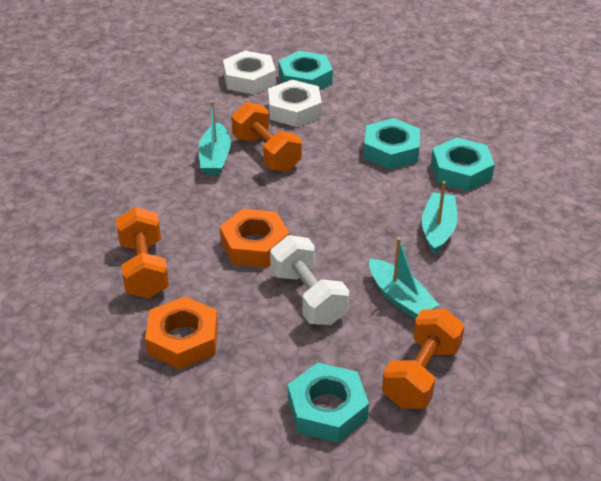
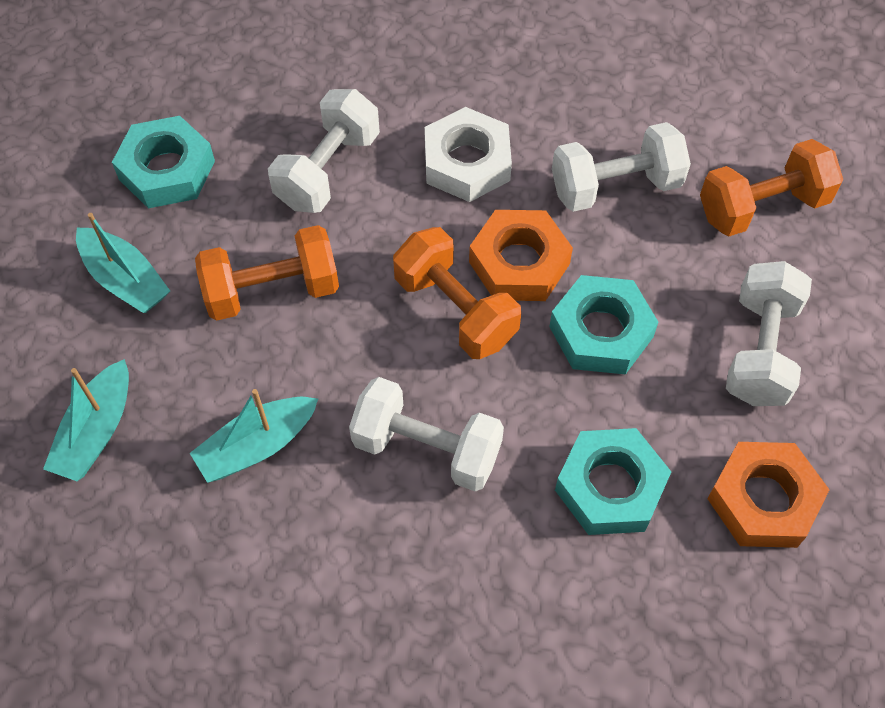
turquoise nut: [278,51,333,90] [288,363,369,443] [364,118,420,170] [431,137,495,191] = 4 -> [112,116,215,208] [549,275,658,375] [555,428,671,535] = 3
white dumbbell: [270,235,349,325] = 1 -> [268,89,380,213] [349,377,504,491] [552,122,691,212] [726,261,812,406] = 4
white nut: [223,51,276,95] [268,80,322,127] = 2 -> [425,107,512,202] = 1

